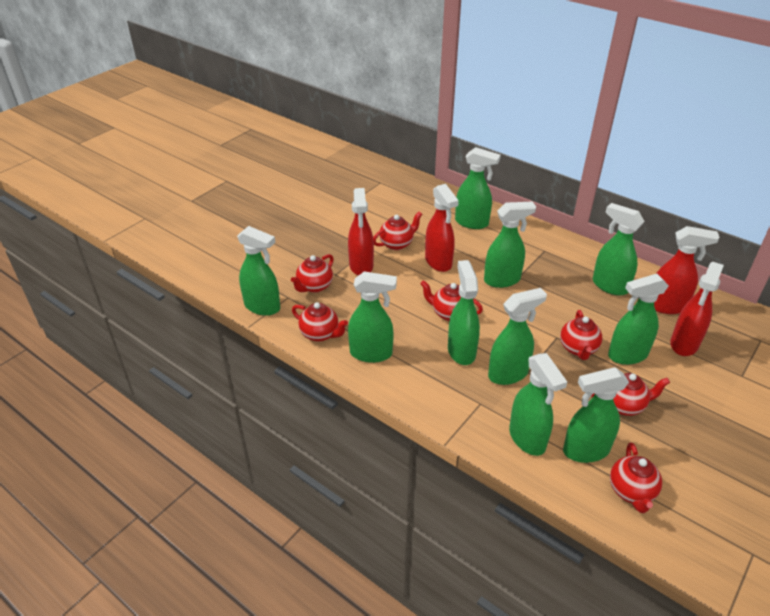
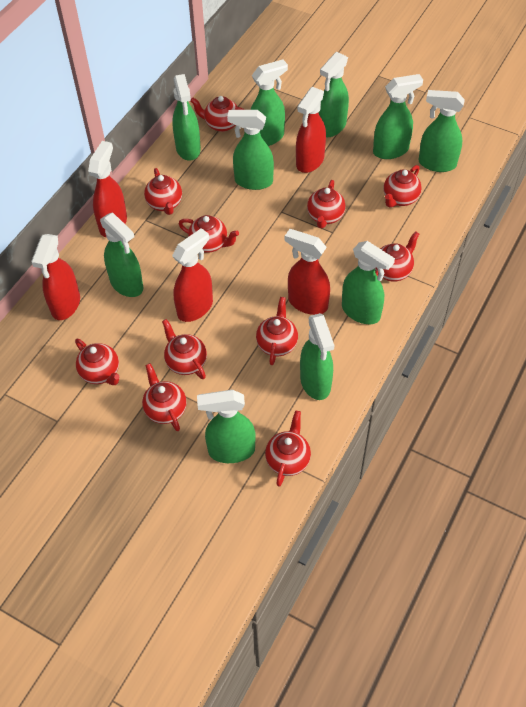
red spray bottle: [348,188,374,276] [425,184,459,272] [654,226,719,314] [670,262,724,356] = 4 -> [31,234,80,320] [88,141,127,237] [172,228,213,322] [285,229,330,315] [296,87,326,173] = 5
red teapot: [291,254,334,293] [292,302,348,342] [373,212,422,250] [420,280,483,321] [560,310,602,360] [591,373,670,416] [610,443,662,513] = 7 -> [75,339,119,385] [142,363,187,431] [144,168,182,215] [162,319,207,379] [179,215,239,253] [191,96,245,132] [256,297,298,365] [265,411,311,487] [307,180,346,228] [375,231,419,282] [384,165,422,207] = 11

